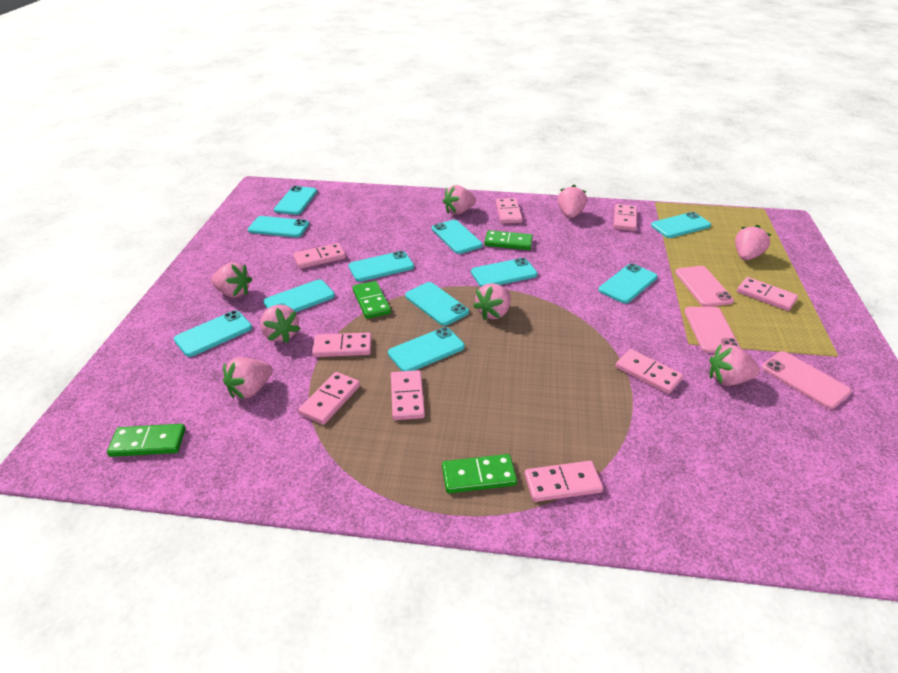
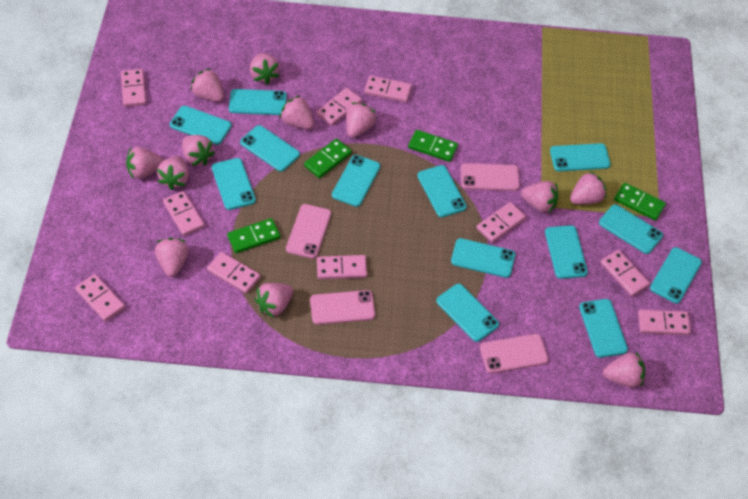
pink domino: [293,243,346,269] [298,372,360,425] [312,332,372,357] [391,370,425,420] [496,198,523,224] [524,461,603,502] [613,204,637,231] [615,349,683,394] [737,277,798,311] = 9 -> [75,274,125,322] [121,69,146,107] [163,191,205,236] [207,252,261,294] [316,88,362,126] [317,255,367,279] [364,76,412,102] [476,202,526,243] [600,250,650,296] [638,309,691,335] = 10
pink phone: [675,266,734,307] [684,307,740,353] [762,351,851,409] = 3 -> [286,204,331,259] [310,290,375,325] [461,163,520,191] [480,334,549,373] = 4
pink strawberry: [211,263,252,298] [223,357,273,399] [260,305,301,343] [443,185,476,215] [473,283,511,320] [557,185,587,218] [709,344,760,386] [735,225,771,261] = 8 -> [126,147,164,179] [155,238,189,277] [157,156,189,190] [182,135,215,166] [190,68,224,102] [250,53,279,85] [255,283,293,318] [280,95,314,129] [346,102,376,138] [521,181,558,214] [570,171,607,205] [603,352,645,388] = 12
turquoise phone: [174,310,252,357] [248,216,309,237] [263,279,335,312] [274,186,317,215] [349,251,414,282] [388,327,465,371] [405,282,469,326] [432,220,483,254] [471,258,538,287] [599,263,657,304] [651,212,711,238] = 11 -> [170,106,232,145] [212,158,256,210] [229,89,287,115] [240,125,300,172] [332,155,381,207] [417,165,467,217] [436,284,499,342] [451,238,515,278] [545,225,588,279] [550,143,611,171] [579,299,628,358] [599,204,663,254] [650,247,702,304] = 13

